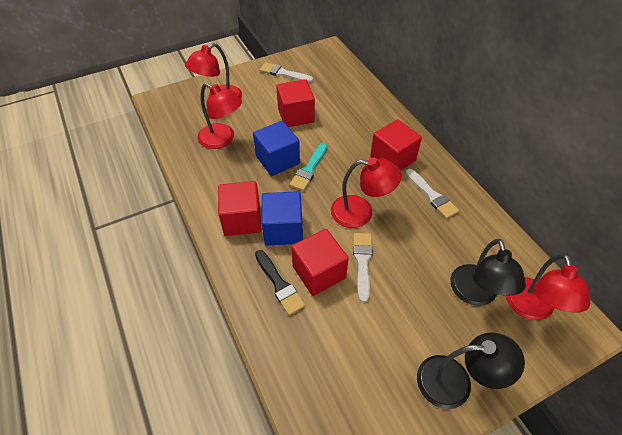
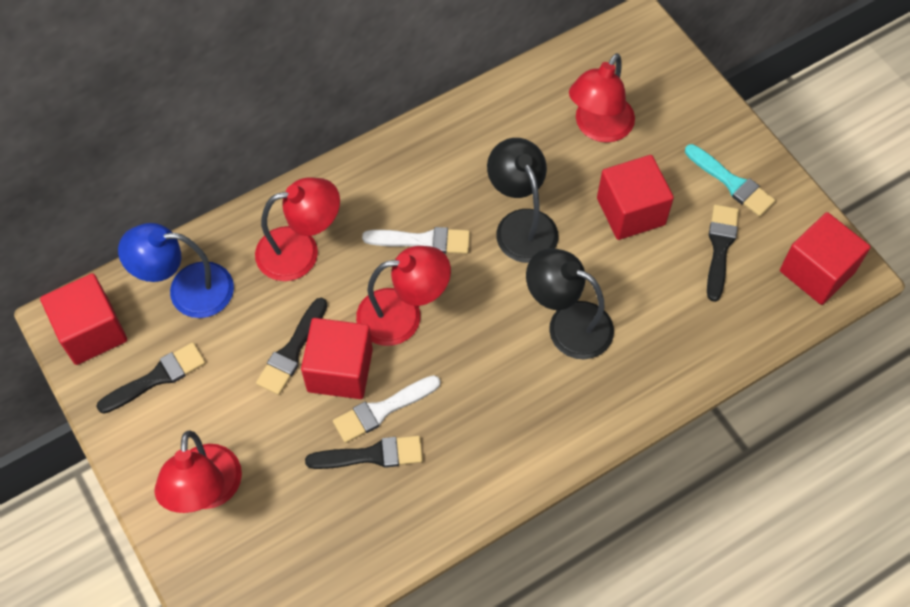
black brush: [255,250,305,316] = 1 -> [96,342,206,414] [256,298,327,395] [305,436,423,469] [707,204,739,302] = 4
blue cube: [253,121,300,176] [262,191,303,245] = 2 -> none = 0
blue lamp: none = 0 -> [118,223,234,318] = 1
white brush: [260,62,313,82] [353,233,373,303] [406,169,459,219] = 3 -> [333,375,440,443] [362,227,470,254] = 2

